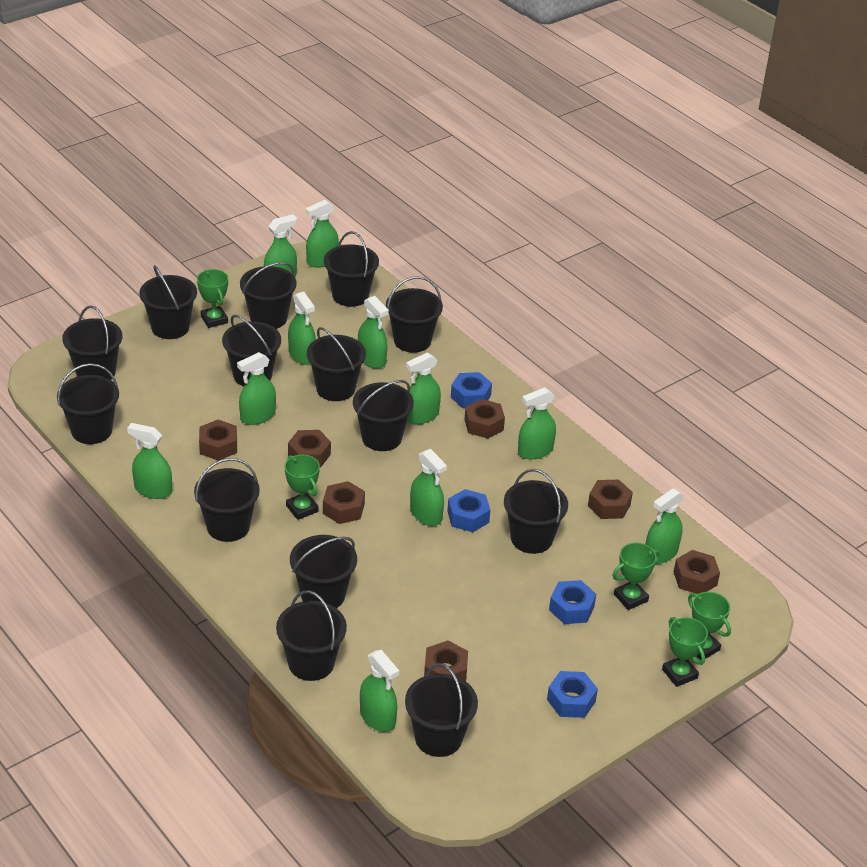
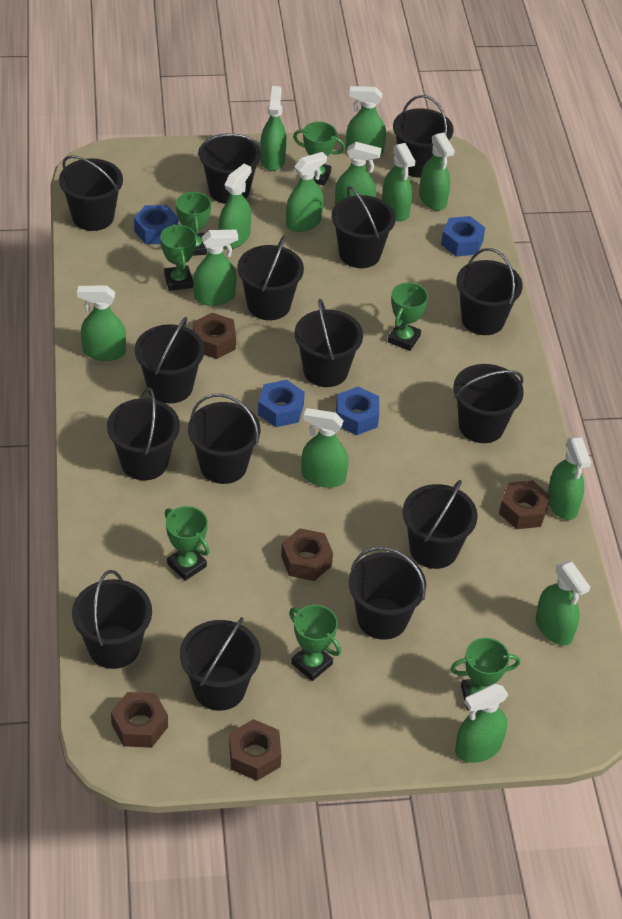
black bucket: [57,363,119,444] [62,306,122,380] [139,265,197,339] [194,458,260,542] [222,315,281,386] [240,262,297,329] [276,590,347,681] [290,535,357,608] [307,327,366,401] [324,231,379,307] [353,380,414,451] [386,276,443,353] [405,663,478,757] [504,469,568,554] = 14 -> [59,155,123,231] [72,570,152,669] [107,388,180,480] [135,317,205,403] [180,617,261,711] [188,394,261,484] [198,133,262,204] [237,235,304,320] [295,299,363,387] [332,186,396,268] [349,547,426,640] [393,95,454,178] [403,480,478,569] [453,364,524,443] [456,248,523,335] = 15
brown nut: [199,419,237,461] [288,430,331,467] [323,481,365,524] [424,641,468,681] [464,399,505,439] [588,480,633,519] [674,550,720,594] = 7 -> [111,692,168,748] [193,313,236,359] [229,719,281,781] [281,528,333,581] [499,480,551,529] = 5
green spray bottle: [127,423,172,499] [237,352,276,425] [264,214,297,277] [288,292,316,365] [306,200,339,268] [358,296,389,369] [360,650,399,732] [406,352,441,424] [410,449,447,526] [518,387,556,459] [646,488,684,564] = 11 -> [77,286,126,361] [193,230,238,306] [219,164,252,249] [260,86,287,171] [286,152,327,232] [302,408,349,488] [335,142,381,205] [346,86,386,156] [382,143,415,222] [419,133,455,211] [455,684,509,763] [536,561,590,646] [548,437,591,520] = 13
green trophy: [197,269,228,328] [285,455,320,520] [612,543,660,610] [662,617,708,687] [688,592,731,660] = 5 -> [160,224,196,291] [165,506,209,581] [176,191,211,256] [289,605,341,681] [293,122,345,185] [388,283,428,351] [451,638,520,710] = 7

